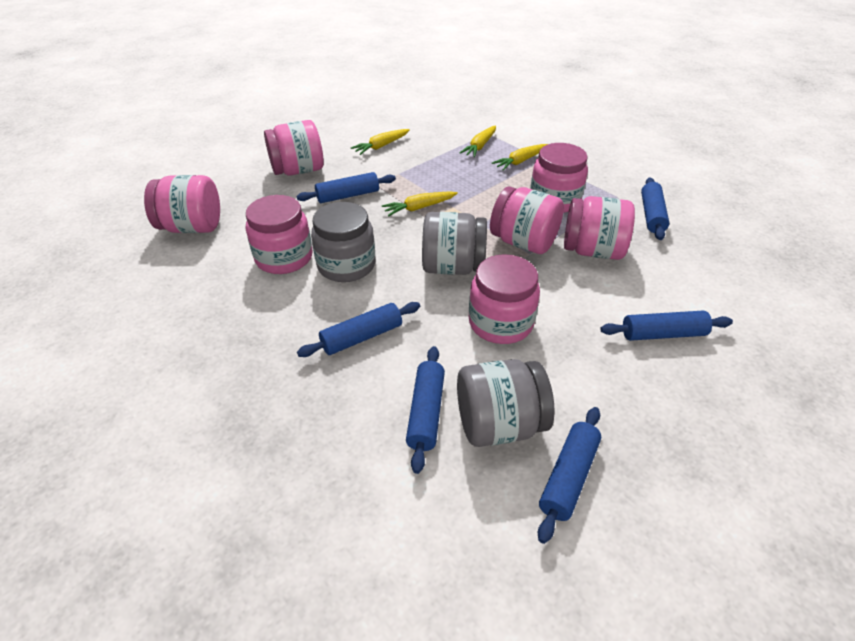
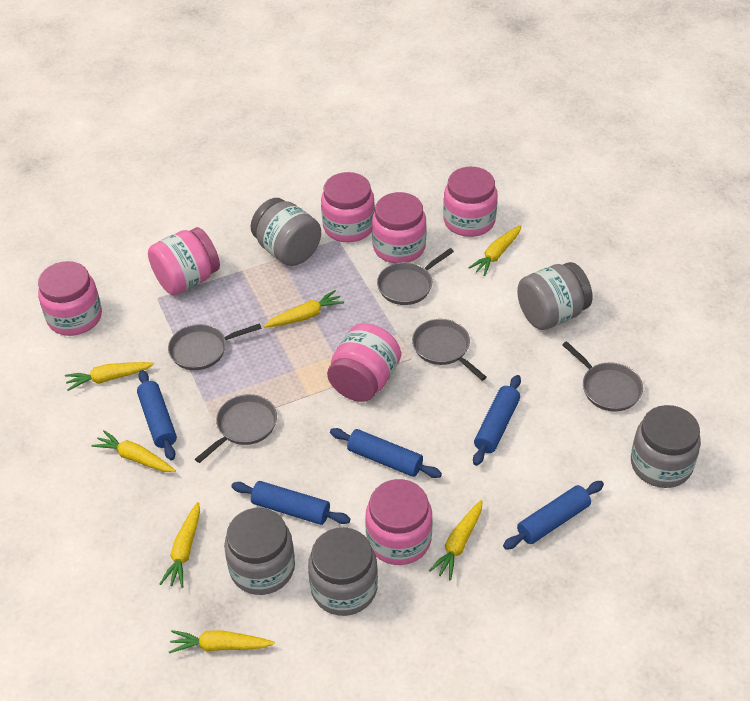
blue rolling pin: [296,172,396,203] [297,302,420,357] [406,346,445,474] [538,407,601,544] [600,311,733,341] [641,178,669,240] = 6 -> [137,370,177,460] [231,481,350,525] [330,428,442,478] [473,375,521,466] [503,481,604,550] = 5
grey jar: [311,202,375,282] [422,212,487,275] [457,359,554,447] = 3 -> [224,508,295,595] [251,198,321,266] [308,527,378,616] [517,262,593,330] [631,405,701,488] = 5
grey pan: none = 0 -> [168,323,262,370] [195,394,277,463] [377,248,454,305] [412,319,487,381] [562,341,643,411] = 5
yellow carrot: [351,129,410,155] [382,191,458,216] [459,125,496,157] [492,144,548,171] = 4 -> [65,362,154,391] [91,430,176,472] [160,502,200,588] [169,630,275,653] [263,290,344,327] [429,500,483,580] [468,225,521,276] = 7

